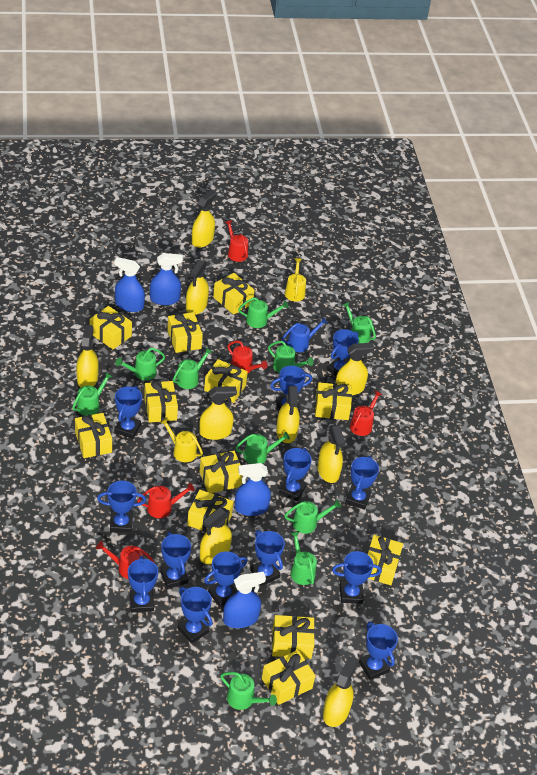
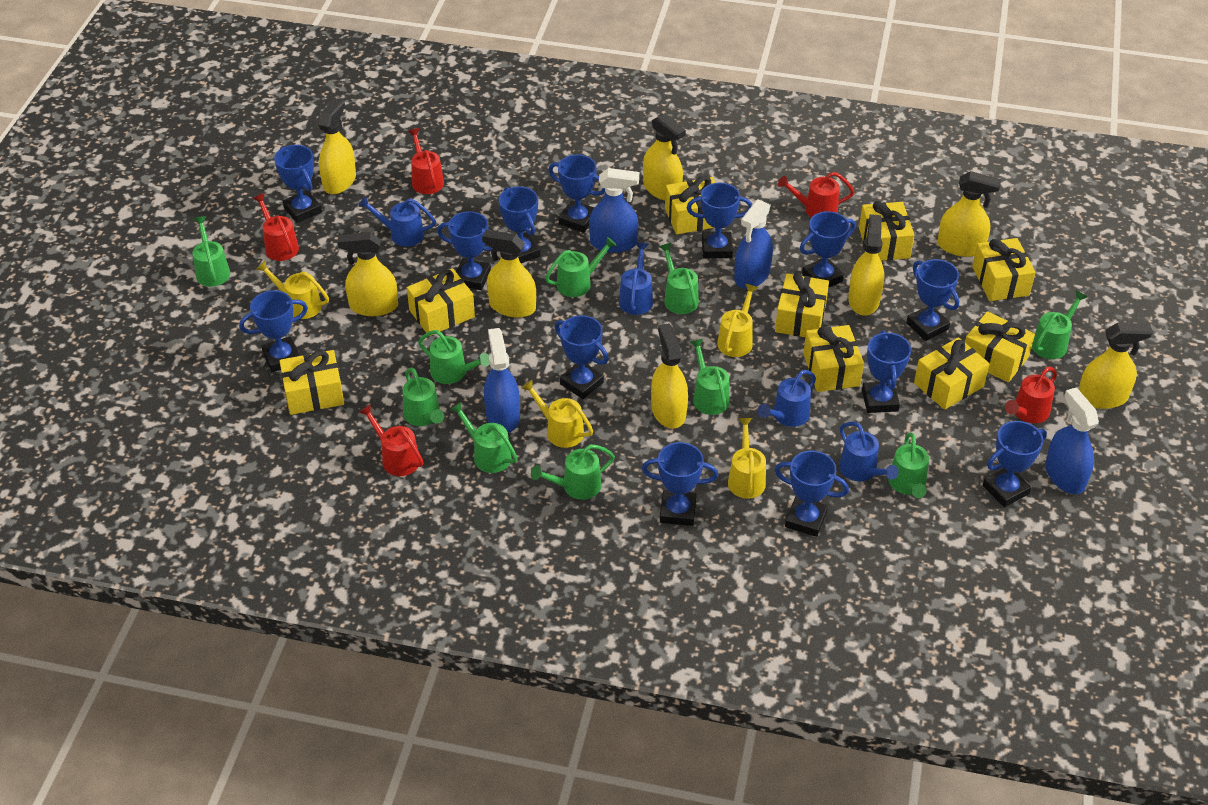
blue watering can: [282,317,328,352] = 1 -> [358,196,436,247] [619,242,653,315] [757,370,816,427] [839,422,899,481] = 4
yellow gift: [75,413,112,458] [90,306,132,350] [144,381,178,423] [167,312,203,353] [187,490,234,532] [199,451,243,493] [204,359,248,403] [213,273,255,315] [262,650,315,705] [272,615,315,659] [315,382,352,420] [367,535,403,585] = 12 -> [279,350,344,415] [407,268,475,336] [665,176,715,234] [775,273,829,337] [803,325,864,392] [859,201,914,261] [914,337,990,410] [965,311,1035,382] [972,238,1036,301] = 9
yellow spray bottle: [76,325,99,388] [186,260,209,315] [192,190,216,248] [199,386,237,440] [200,507,232,564] [276,386,300,443] [318,425,345,483] [323,656,357,727] [335,343,374,395] = 9 -> [318,98,356,194] [338,232,398,316] [482,230,536,318] [643,113,686,200] [651,324,688,428] [848,214,884,316] [938,171,1001,257] [1079,323,1153,409] = 8
yellow watering can: [160,418,203,462] [285,258,306,302] = 2 -> [256,261,329,319] [521,380,593,448] [717,284,758,357] [728,418,766,499] = 4

